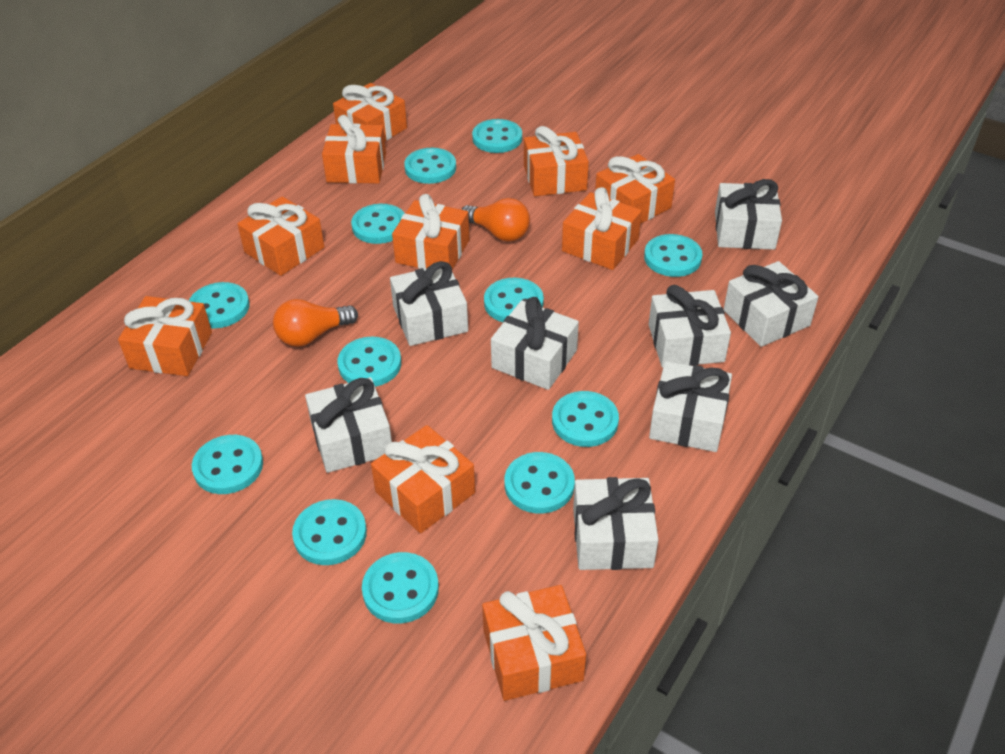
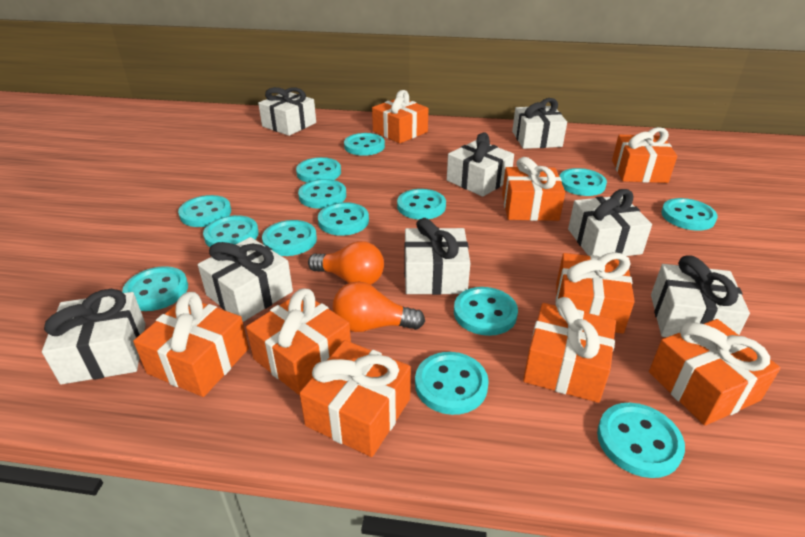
orange gift: [118,296,212,376] [237,196,324,276] [322,115,386,184] [333,83,407,141] [371,425,475,533] [392,194,469,269] [482,585,586,701] [524,126,589,196] [562,187,642,270] [595,154,675,224] = 10 -> [133,292,249,397] [246,289,351,395] [299,340,411,457] [372,90,429,143] [502,157,565,221] [523,297,616,403] [556,252,635,334] [612,127,677,183] [649,319,781,426] = 9
turquoise button: [189,282,250,328] [192,435,263,494] [292,499,367,565] [338,337,401,387] [351,204,405,244] [362,552,439,623] [404,148,456,184] [472,119,522,153] [484,278,544,322] [505,452,575,514] [552,391,619,447] [644,234,703,277] = 12 -> [122,266,188,311] [178,195,231,227] [203,215,259,247] [262,220,317,256] [296,157,341,183] [298,179,346,209] [318,202,369,236] [344,133,385,156] [397,189,446,220] [415,352,489,415] [454,287,518,336] [559,168,607,196] [597,403,685,478] [661,198,718,231] = 14

